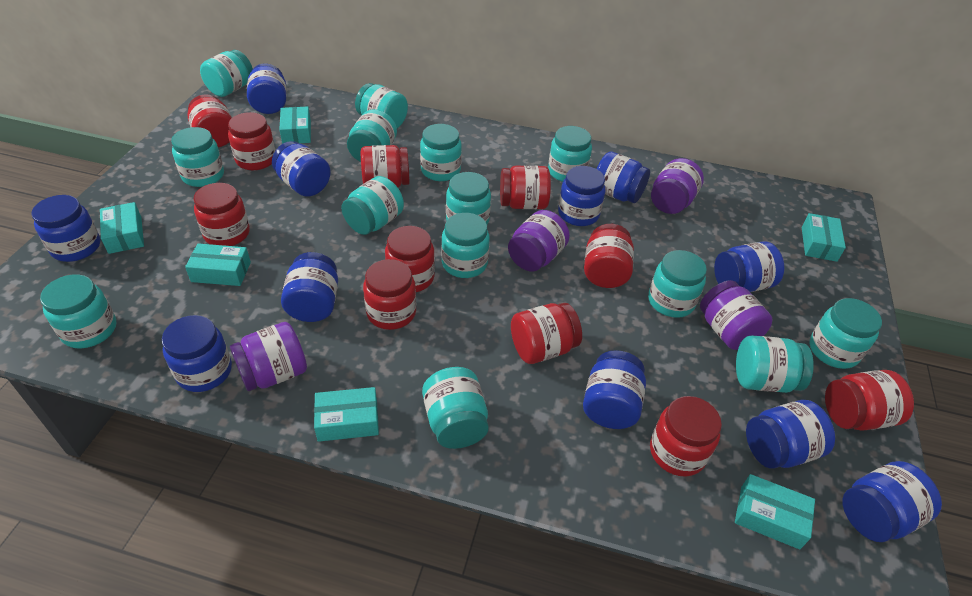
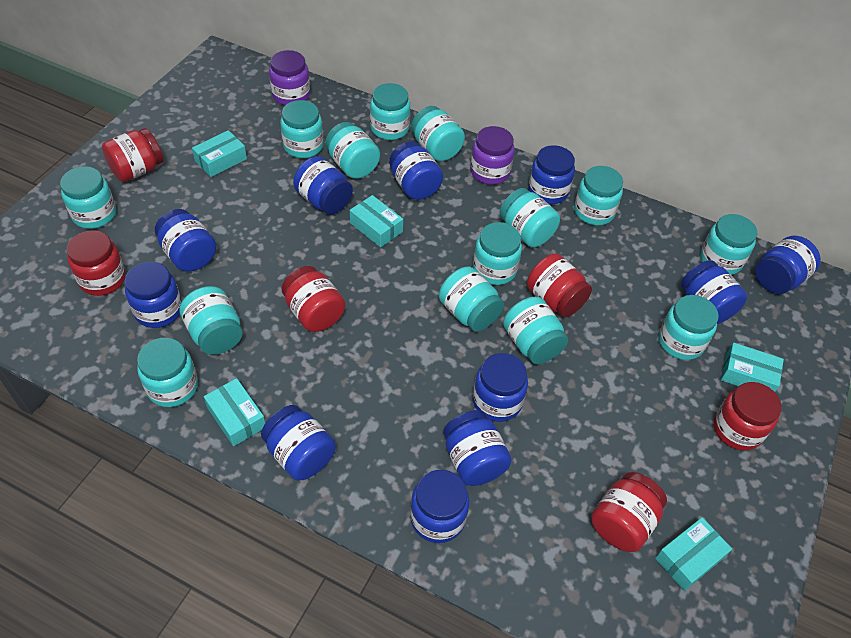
purple jar: [230,322,307,391] [508,210,570,271] [651,158,704,214] [700,280,772,350] = 4 -> [269,50,310,105] [470,126,515,185] = 2
red jar: [188,94,232,147] [193,183,250,246] [228,112,275,170] [361,145,410,187] [363,259,416,330] [385,226,435,292] [500,165,551,209] [511,303,582,364] [584,224,634,288] [650,396,722,476] [825,370,914,431] = 11 -> [67,230,126,296] [102,128,163,182] [281,266,345,332] [527,254,592,317] [591,472,667,552] [714,382,781,451] = 6
turquoise box: [100,202,144,254] [185,243,251,286] [279,106,311,144] [314,387,379,442] [735,474,815,549] [802,213,846,262] = 6 -> [192,130,247,177] [204,378,265,446] [350,195,403,247] [655,517,732,591] [721,342,784,392] = 5

